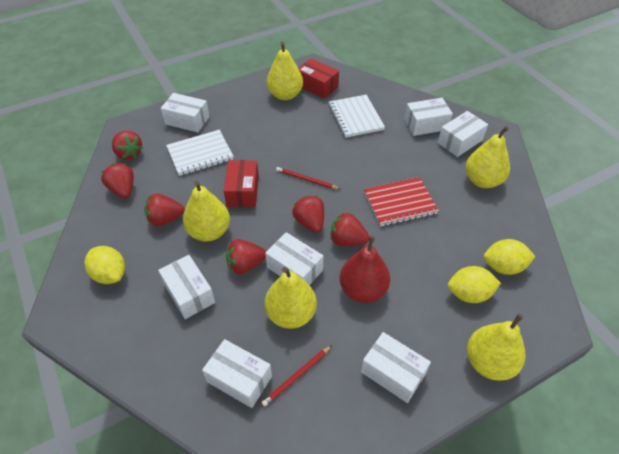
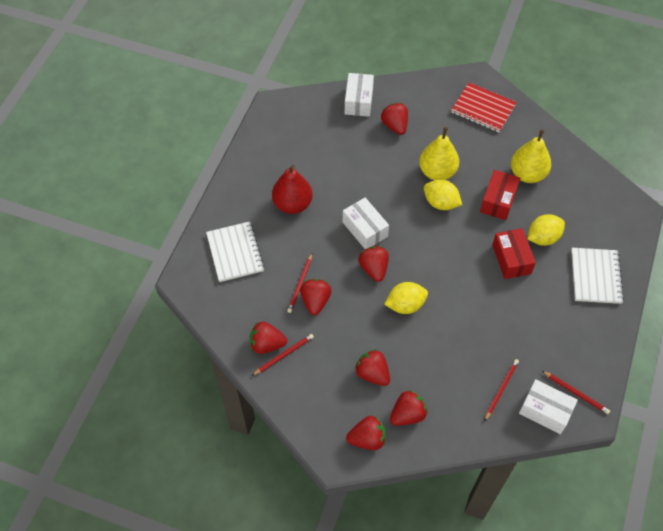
red pencil: [261,345,332,407] [276,167,340,189] = 2 -> [252,334,314,376] [287,253,312,313] [485,359,519,421] [542,371,610,414] = 4
red strawberry: [101,163,134,198] [112,131,143,160] [144,193,184,226] [226,239,266,274] [292,196,324,233] [330,213,369,246] = 6 -> [249,322,287,354] [300,279,332,315] [346,416,386,450] [355,349,390,386] [358,246,389,282] [381,103,408,135] [390,390,428,426] = 7
white box: [158,255,215,319] [161,93,210,133] [202,339,272,408] [265,232,324,285] [361,332,431,403] [404,98,453,136] [438,111,488,157] = 7 -> [343,198,389,249] [345,73,374,117] [519,379,578,434] = 3
yellow pear: [183,181,230,242] [265,267,317,329] [267,41,303,100] [465,126,510,188] [467,313,525,381] = 5 -> [419,127,459,180] [511,129,551,183] = 2

